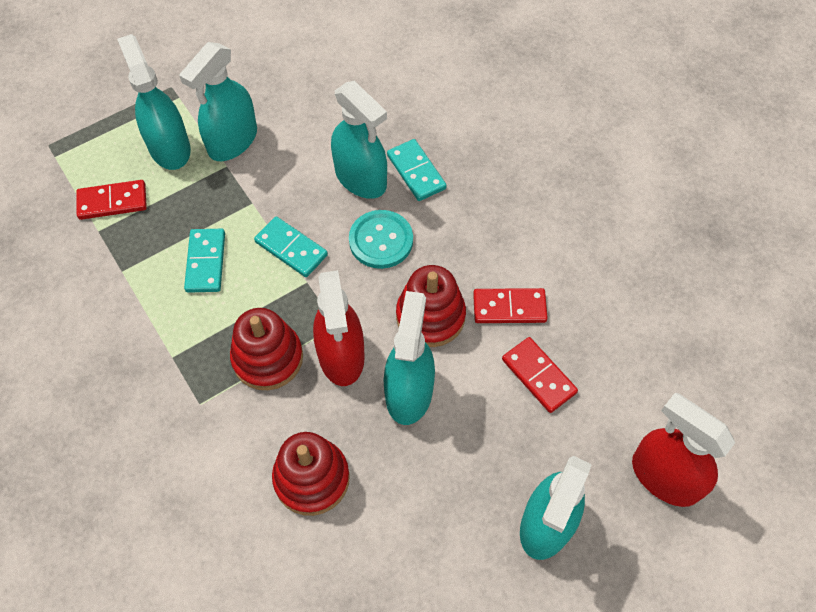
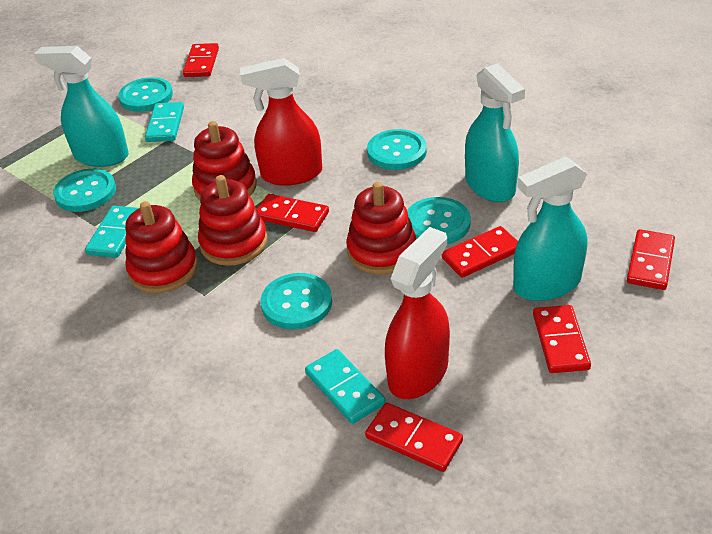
red domino: [76,180,147,220] [473,288,548,323] [502,337,578,413] = 3 -> [183,43,219,77] [257,194,329,232] [365,403,463,472] [442,226,518,278] [533,305,591,373] [627,229,675,290] = 6
red stacking toy: [230,308,303,390] [272,432,350,516] [396,265,466,347] = 3 -> [125,201,198,293] [192,121,257,201] [198,175,267,266] [346,182,416,274] = 4
turquoise button: [349,210,413,269] = 1 -> [53,169,116,212] [118,77,173,112] [261,273,332,329] [367,129,427,170] [407,197,471,244] = 5
turquoise spray bottle: [117,34,191,170] [179,42,257,161] [331,81,387,199] [384,291,435,425] [520,456,592,560] = 5 -> [34,46,129,167] [465,63,525,202] [513,156,587,301] = 3

